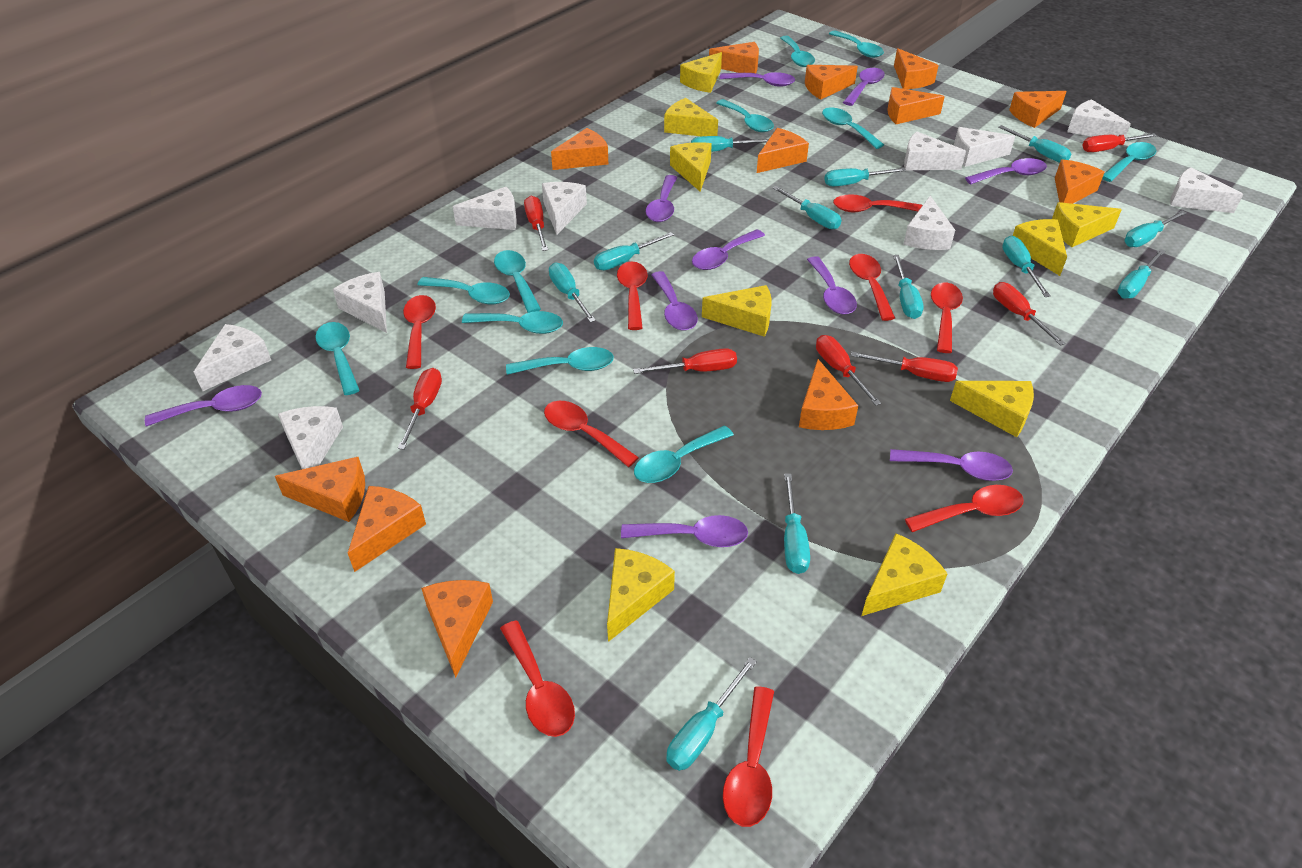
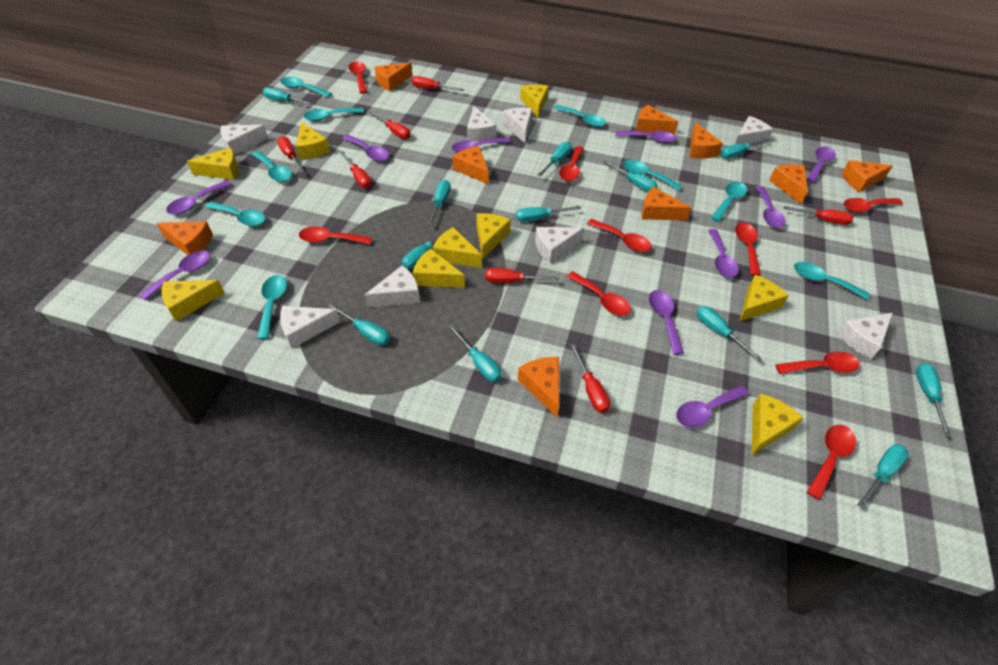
orange cheese: [275,457,365,522] [348,486,426,572] [421,580,493,678] [551,128,608,170] [709,42,759,73] [757,128,809,173] [799,359,858,430] [805,65,858,99] [888,87,945,124] [894,48,939,89] [1009,91,1066,128] [1055,159,1104,204] = 12 -> [156,222,213,255] [375,63,412,91] [453,146,489,185] [518,357,559,417] [636,105,678,135] [642,187,691,221] [690,122,723,159] [769,164,808,204] [842,160,893,192] = 9
turquoise spoon: [315,322,360,395] [418,277,510,304] [462,311,563,334] [494,250,541,313] [506,347,614,375] [634,426,734,483] [716,99,774,132] [780,36,815,67] [822,107,884,149] [829,30,884,58] [1102,142,1156,182] = 11 -> [205,202,266,226] [252,151,292,182] [257,275,287,339] [280,77,332,97] [303,108,364,121] [554,105,606,127] [623,159,682,191] [711,182,748,222] [794,262,870,300] = 9
white cheese: [194,324,271,391] [278,406,343,469] [333,272,387,333] [453,187,517,230] [542,182,587,235] [903,196,955,250] [904,132,966,170] [954,127,1015,167] [1067,99,1131,138] [1170,167,1243,213] = 10 -> [220,125,268,155] [280,306,340,349] [365,266,420,308] [467,106,496,141] [503,107,532,143] [535,227,584,263] [735,116,773,144] [837,313,893,359] = 8

